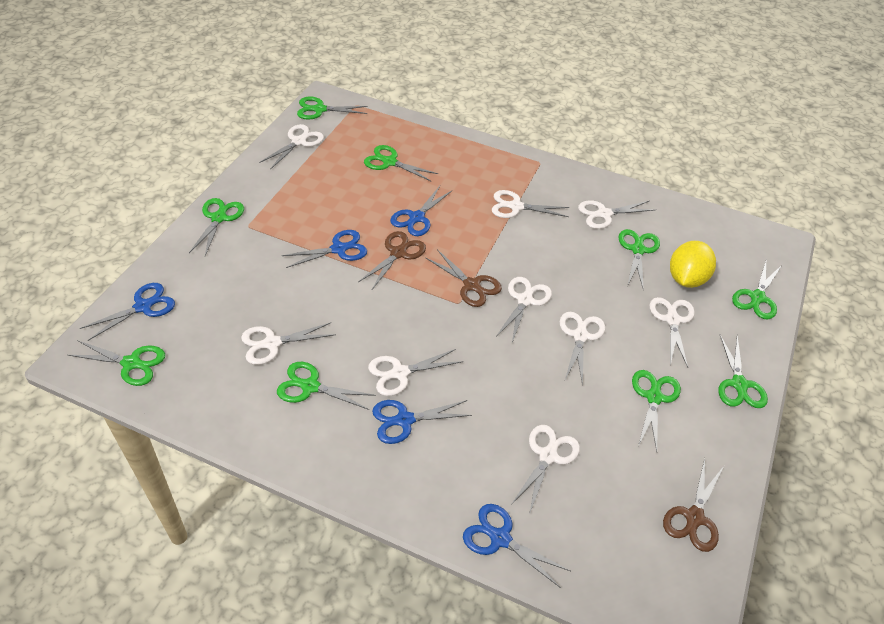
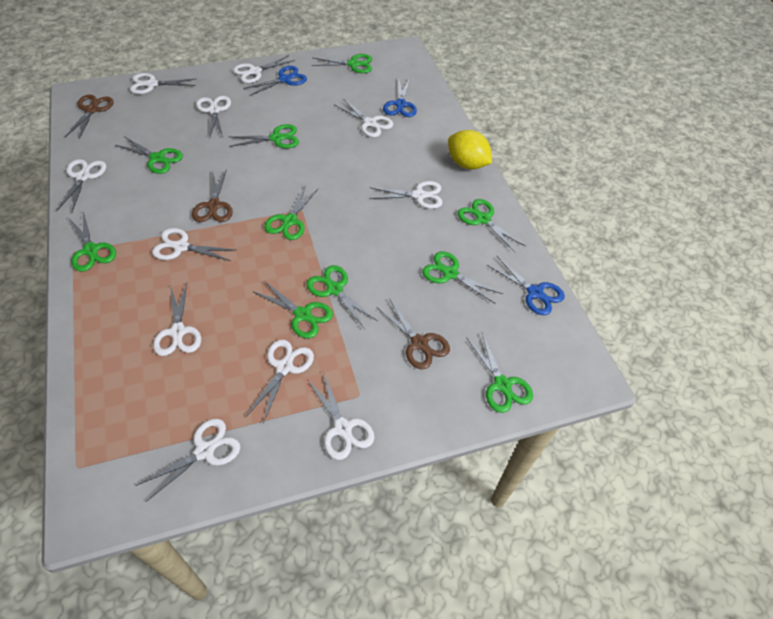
blue scissors: [80,283,175,341] [281,230,367,268] [372,400,472,444] [390,186,453,236] [463,504,570,588] = 5 -> [243,66,307,96] [383,78,417,117] [487,256,565,315] = 3
green scissors: [68,340,165,386] [189,198,244,256] [277,362,375,410] [297,97,368,120] [364,145,438,182] [618,229,660,290] [632,370,681,452] [718,335,768,408] [732,261,782,320] = 9 -> [68,212,116,272] [115,136,183,174] [229,124,299,148] [254,280,333,339] [264,185,319,240] [306,265,378,329] [311,54,372,73] [422,251,503,304] [458,199,526,253] [466,333,533,413] = 10
white scissors: [241,322,336,365] [259,124,324,170] [368,349,463,396] [492,190,569,218] [496,277,552,343] [511,425,580,515] [560,312,605,386] [578,200,654,229] [650,297,695,368] = 9 -> [56,159,106,212] [130,73,196,94] [135,419,240,502] [152,228,236,261] [153,283,201,356] [196,96,231,139] [233,55,295,83] [246,339,314,423] [307,374,375,460] [335,99,393,137] [369,181,442,209] = 11

